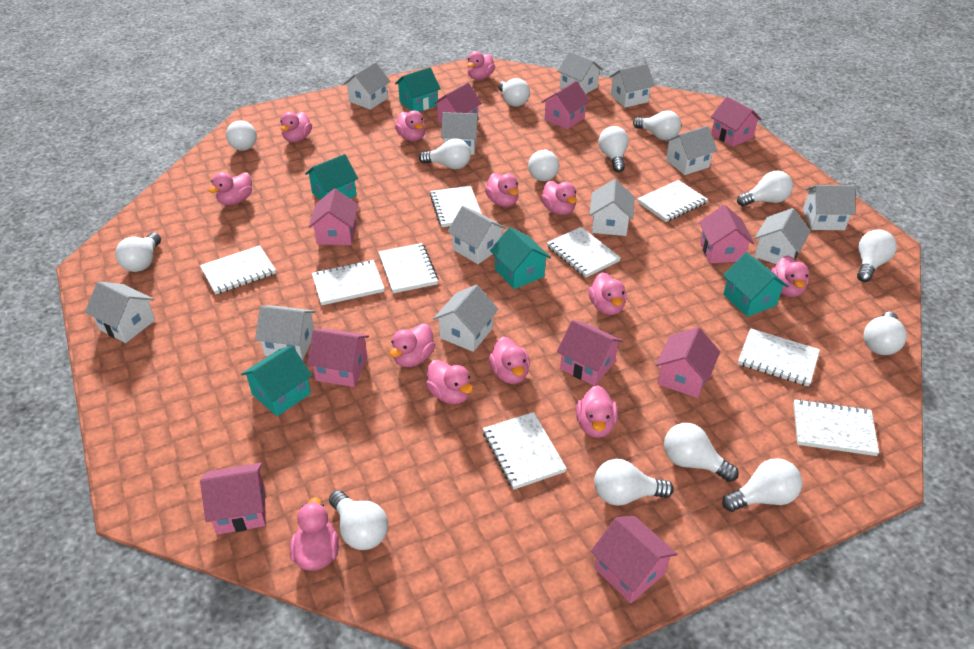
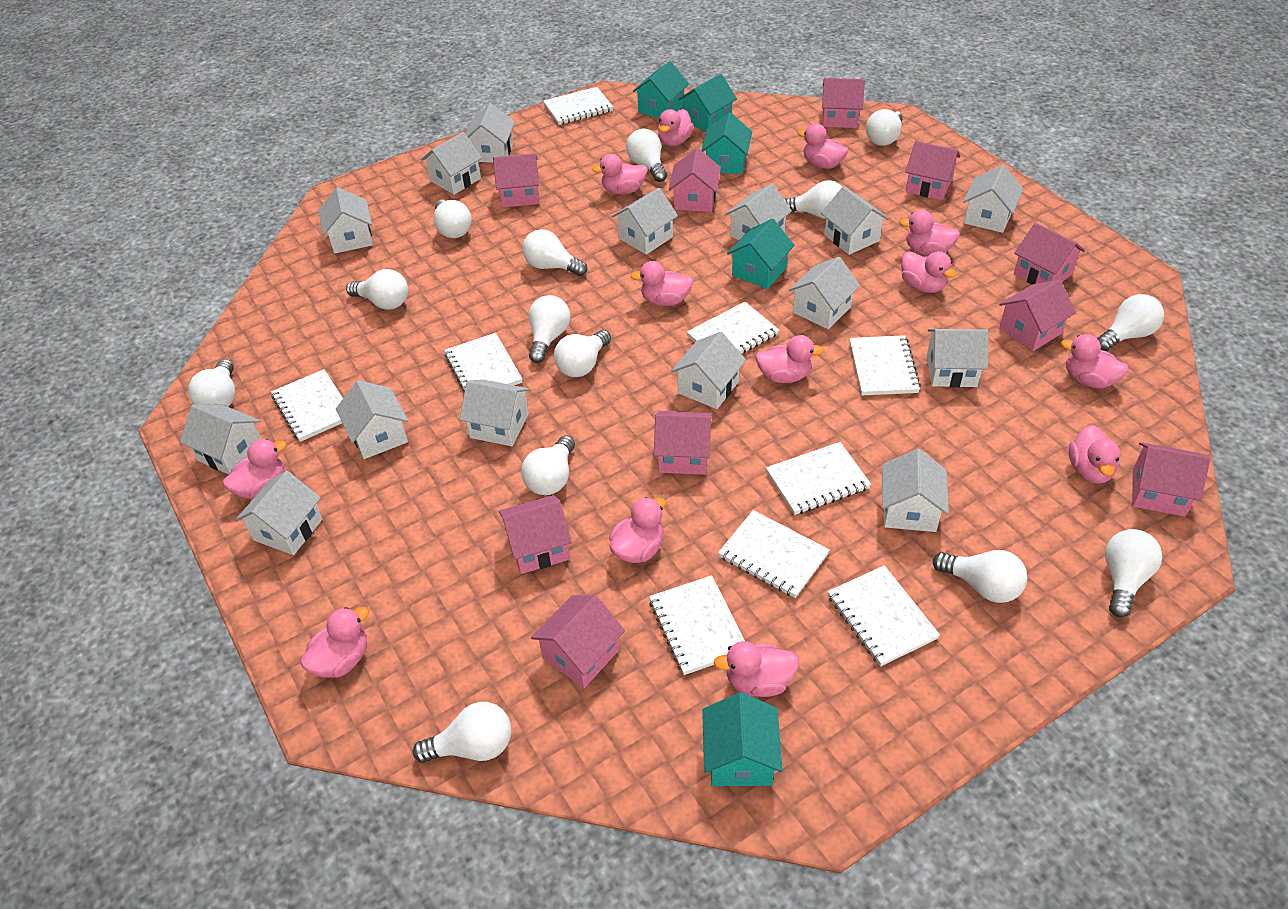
white house: [85,281,155,343] [255,306,316,361] [343,62,390,110] [433,285,498,352] [441,112,479,155] [447,206,507,264] [557,51,603,94] [589,179,634,236] [609,64,655,108] [665,126,717,175] [754,208,811,264] [803,185,856,230] = 12 -> [180,404,261,475] [236,471,322,555] [318,187,373,253] [336,380,408,459] [421,132,482,195] [460,379,530,446] [466,103,515,163] [612,188,678,255] [671,332,746,409] [726,184,792,240] [789,257,860,329] [821,186,889,255] [882,449,949,532] [927,329,989,388] [963,165,1024,233] = 15

